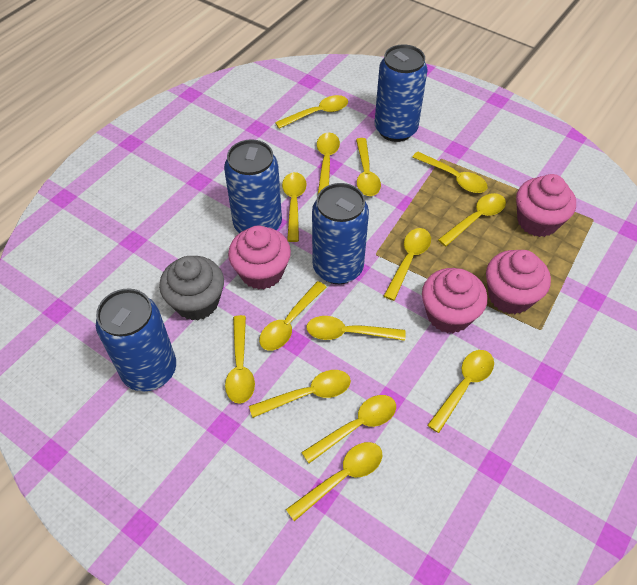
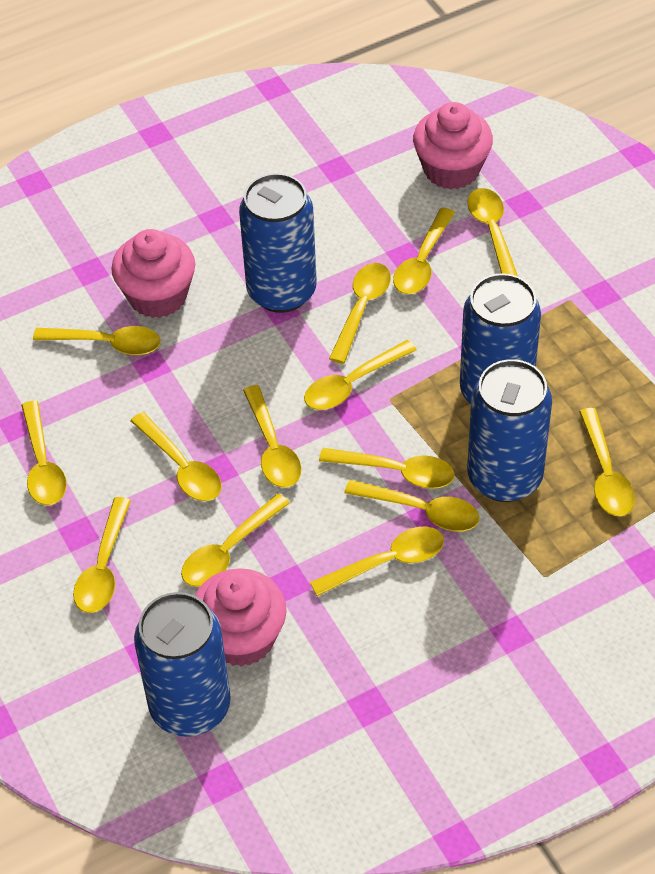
grey cupcake: [159,256,224,320] = 1 -> none = 0
pink cupcake: [228,225,291,290] [422,268,487,333] [486,250,551,314] [516,174,576,237] = 4 -> [111,229,195,318] [195,568,287,667] [413,102,493,190] = 3

